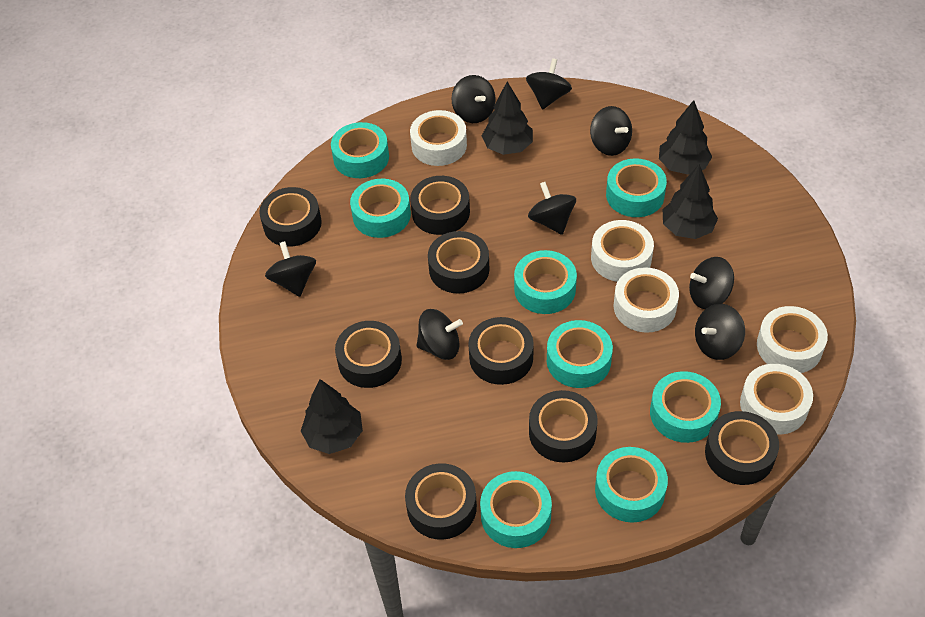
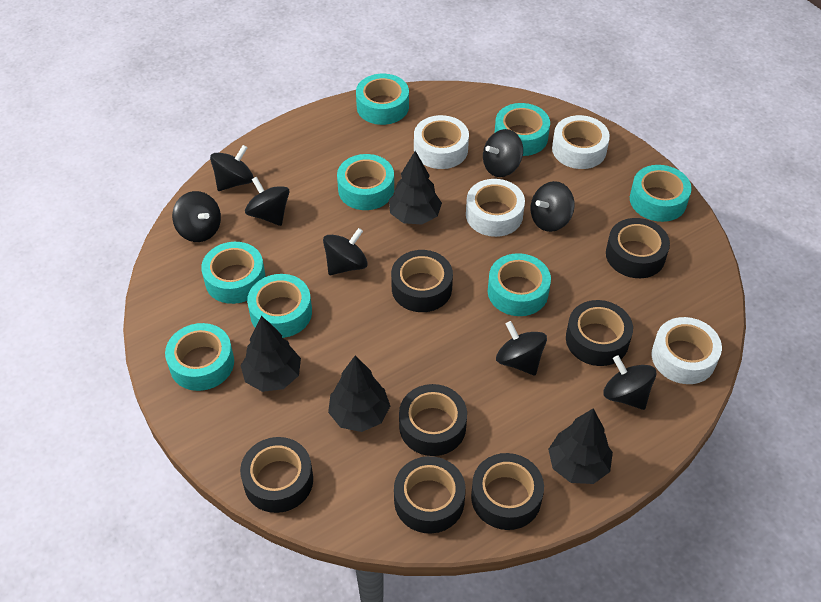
black tape: [259,187,322,247] [335,321,402,388] [405,463,477,540] [410,176,470,235] [428,231,490,294] [468,317,534,385] [529,390,598,462] [705,411,779,485] = 8 -> [240,437,313,513] [391,250,453,312] [394,456,466,534] [399,384,467,456] [471,453,544,530] [566,300,633,366] [606,218,670,278] = 7
white tape: [410,110,467,166] [591,220,654,282] [614,267,679,333] [740,364,813,435] [757,306,828,373] = 5 -> [414,115,469,169] [466,179,525,237] [552,115,610,169] [652,317,722,384] = 4

